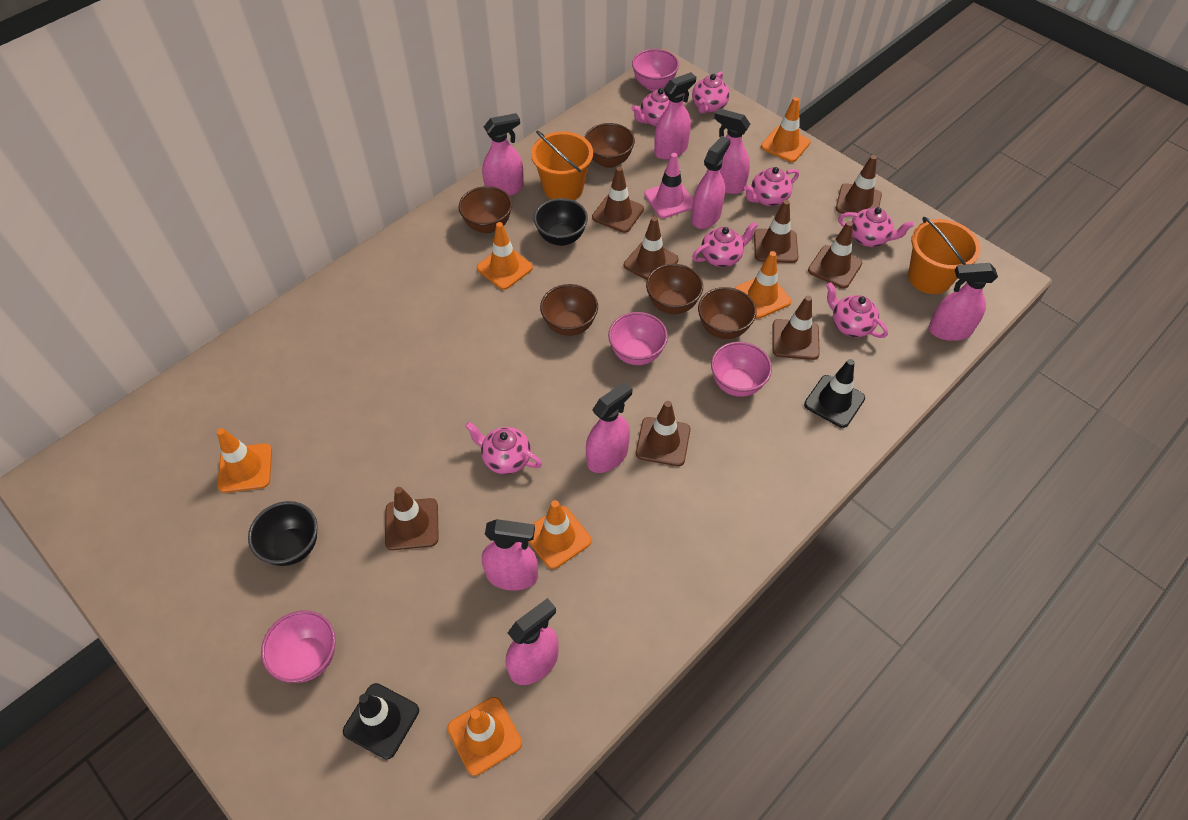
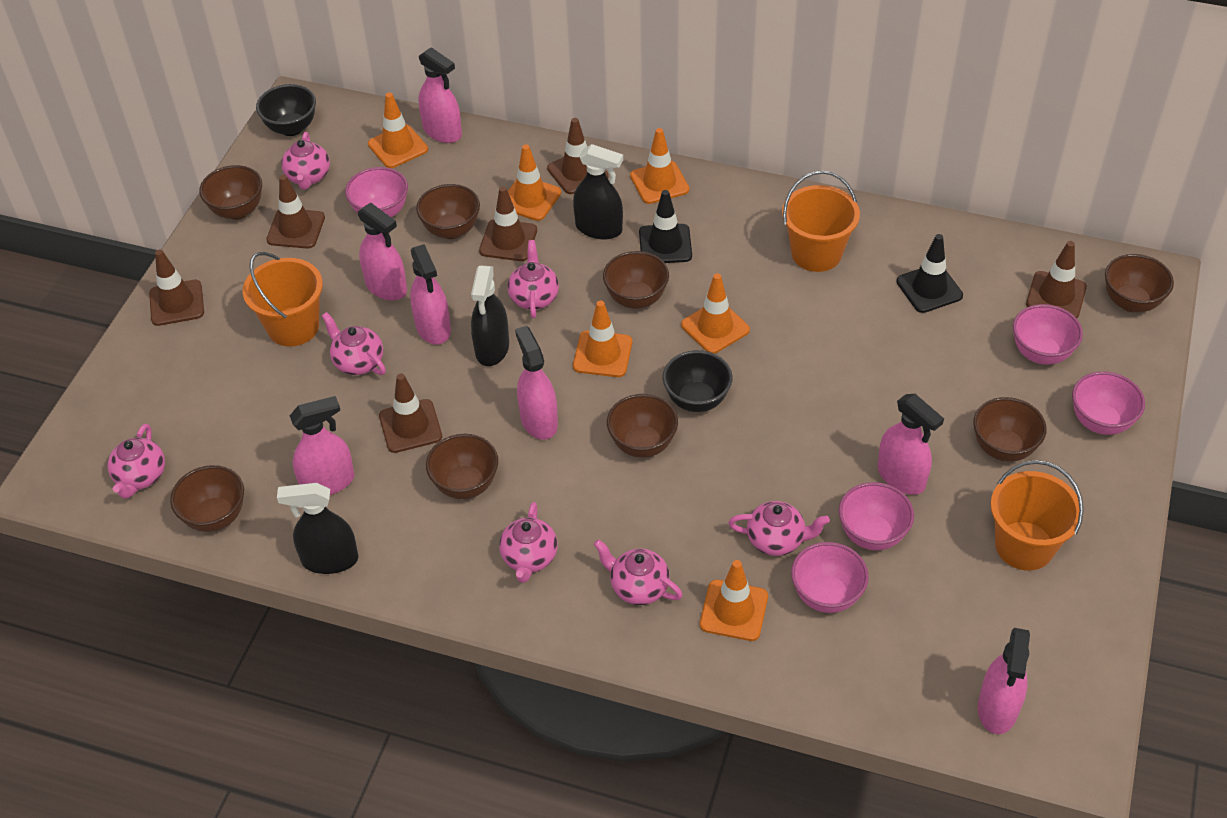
black spray bottle: none = 0 -> [277,483,358,574] [471,266,509,366] [573,144,623,240] = 3
brown bowl: [459,186,512,233] [540,284,598,336] [584,123,635,168] [646,264,703,314] [698,287,756,339] = 5 -> [170,465,244,532] [199,165,262,220] [416,184,480,239] [426,434,498,499] [603,251,669,309] [607,394,678,458] [973,397,1047,462] [1105,254,1174,312] = 8
brown traffic cone: [385,487,439,550] [592,167,644,233] [624,216,679,280] [636,401,690,466] [754,200,798,263] [772,295,820,360] [808,221,862,288] [836,155,882,214] = 8 -> [149,250,204,326] [266,175,325,249] [379,374,442,453] [479,186,537,261] [547,118,608,194] [1026,241,1087,318] = 6
orange bucket: [531,131,593,200] [908,217,981,294] = 2 -> [243,252,323,347] [782,171,860,272] [990,460,1084,571] = 3
pink bowl: [261,610,336,683] [608,312,668,365] [632,49,679,91] [711,342,772,397] = 4 -> [345,167,408,217] [791,542,869,613] [839,482,914,550] [1013,304,1083,365] [1072,371,1145,435] = 5
pink spray bottle: [482,113,524,196] [482,519,538,591] [506,598,559,685] [586,381,632,473] [654,72,696,160] [691,136,730,229] [714,108,750,194] [928,263,998,341] = 8 -> [290,396,355,495] [358,203,407,300] [410,244,451,345] [419,47,462,143] [515,326,558,440] [878,394,944,495] [978,628,1030,734] = 7
pink traffic cone: [644,153,693,218] = 1 -> none = 0

